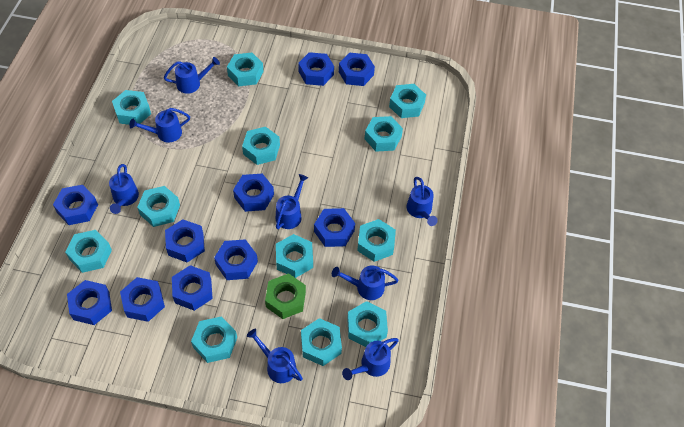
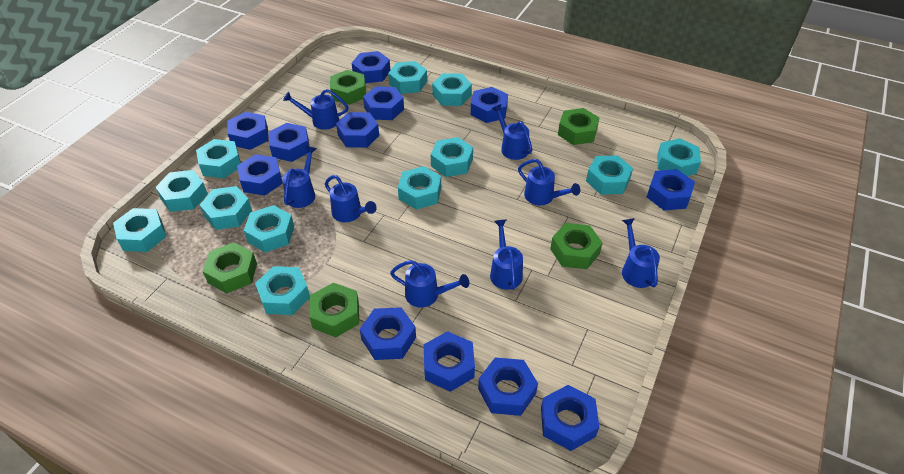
blue nut: [53,185,98,225] [67,280,112,325] [120,277,165,322] [165,219,205,262] [172,265,213,311] [214,239,258,280] [233,173,274,212] [298,52,334,86] [314,208,355,247] [339,53,375,86] = 10 -> [228,112,269,150] [237,154,283,195] [269,123,309,162] [336,112,379,148] [352,51,390,83] [360,307,416,360] [363,86,404,120] [424,331,475,392] [471,87,508,123] [478,357,538,416] [541,385,599,451] [647,169,695,210] = 12
green nut: [265,273,306,319] = 1 -> [203,243,257,293] [309,283,359,337] [330,70,366,105] [550,223,603,269] [558,108,599,145] = 5

